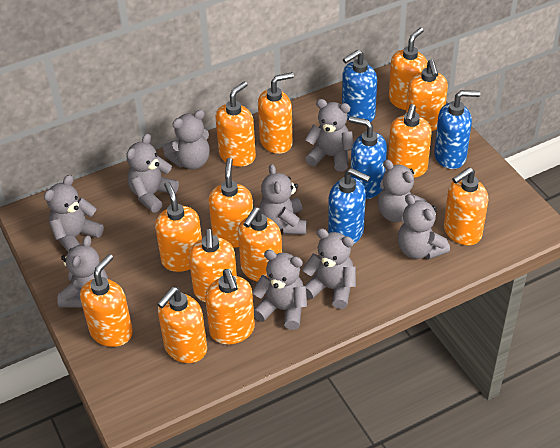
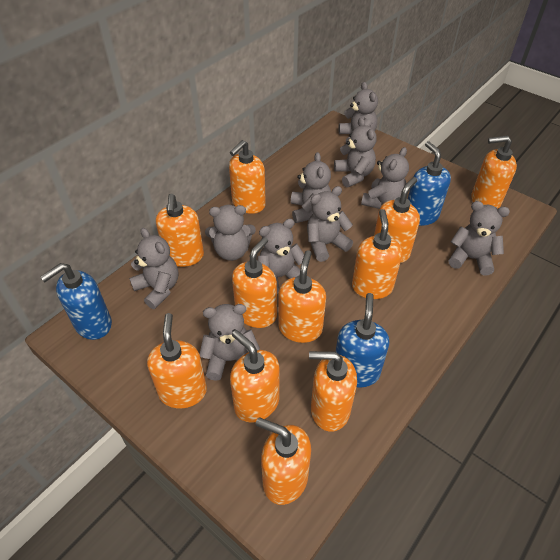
blue soap dispenser: [328,168,370,244] [342,50,377,122] [349,116,387,199] [434,90,480,169] = 4 -> [40,263,112,340] [336,293,389,388] [408,141,451,226] = 3
orange soap dispenser: [80,254,133,347] [155,181,202,272] [157,287,207,363] [188,229,237,302] [205,269,255,345] [208,158,253,248] [216,81,256,167] [238,207,282,282] [258,72,294,154] [388,104,432,177] [389,28,428,110] [406,59,448,131] [444,168,488,245] = 13 -> [147,313,207,408] [156,194,204,267] [229,140,266,214] [230,330,280,423] [232,237,277,328] [256,417,311,505] [278,250,326,343] [309,351,357,432] [352,209,402,299] [374,177,420,263] [471,136,517,209] = 11

